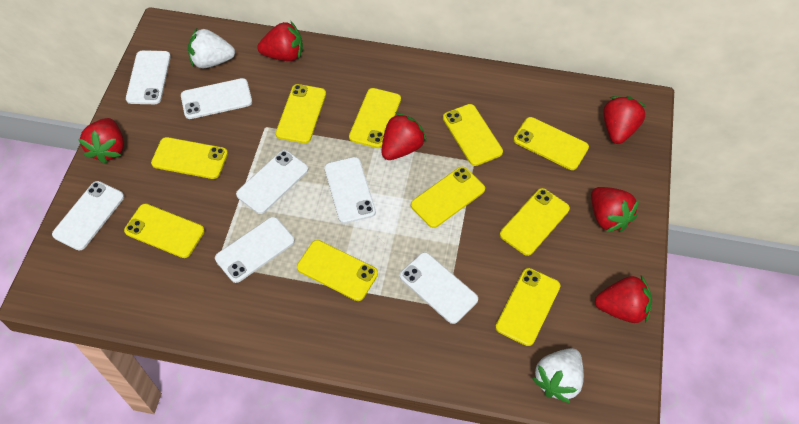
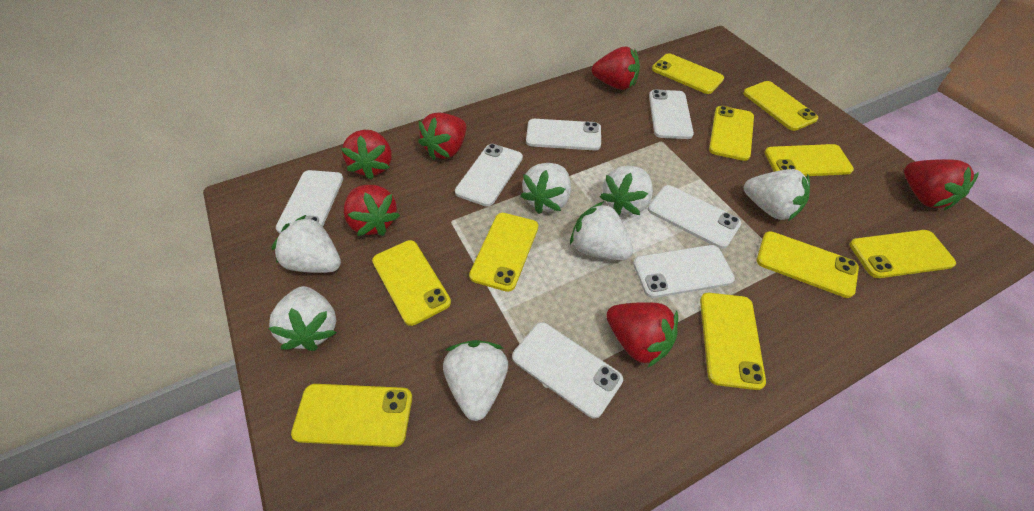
white strawberry: [188,28,235,68] [532,348,584,403] = 2 -> [268,286,337,351] [271,215,341,273] [443,340,508,421] [521,163,571,214] [570,201,633,260] [600,166,653,215] [744,169,810,221] = 7

